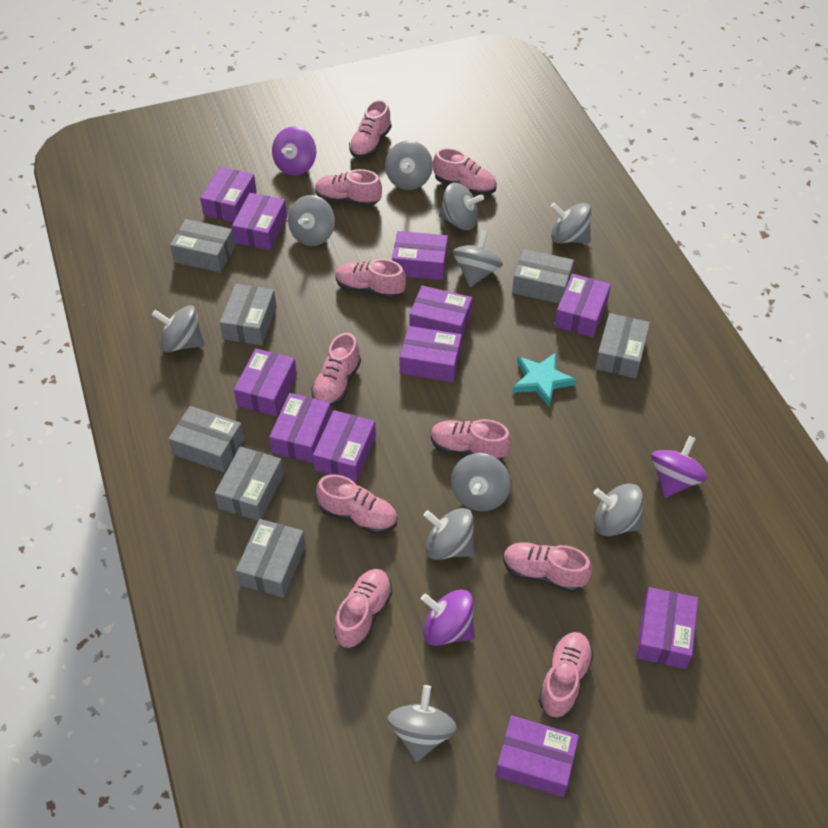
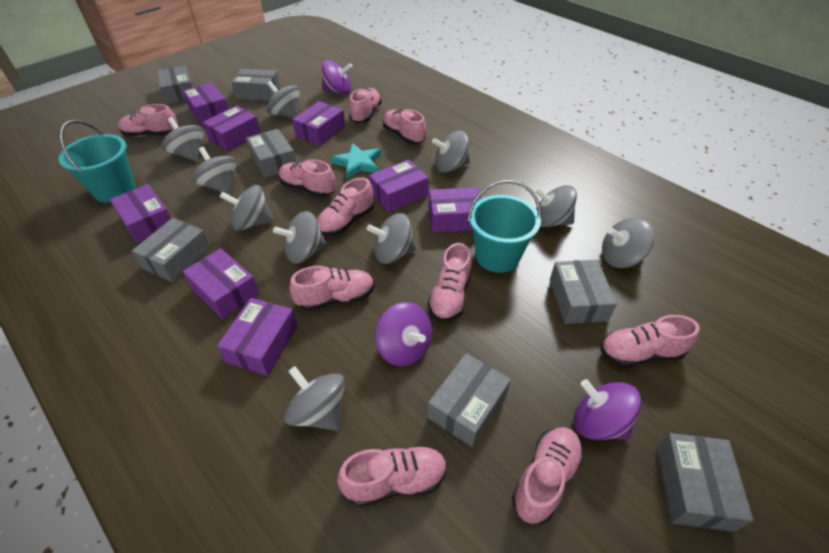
purple box: [200,167,257,222] [232,193,287,250] [234,349,297,416] [269,393,331,463] [313,410,376,482] [392,231,448,280] [399,326,462,382] [409,286,472,338] [496,716,579,797] [555,274,611,338] [636,587,698,669] = 11 -> [110,184,171,244] [182,248,260,319] [183,83,228,125] [202,106,261,151] [217,298,297,376] [292,101,345,146] [369,160,429,212] [429,187,481,233] = 8
turquoise bucket: none = 0 -> [59,120,135,203] [468,179,541,273] = 2

